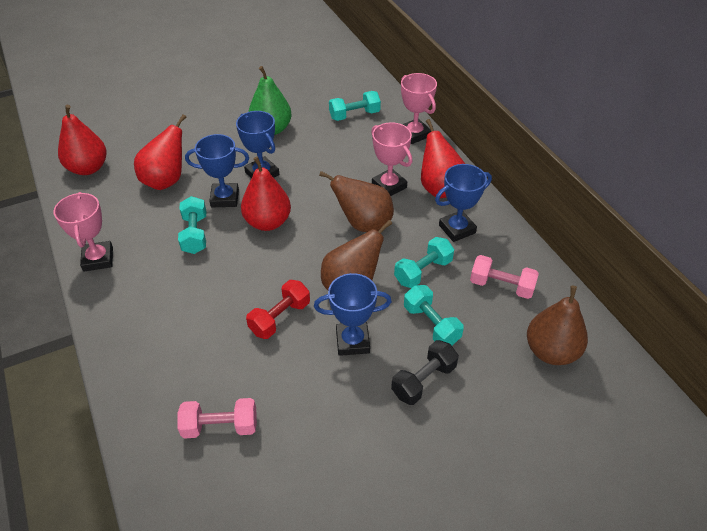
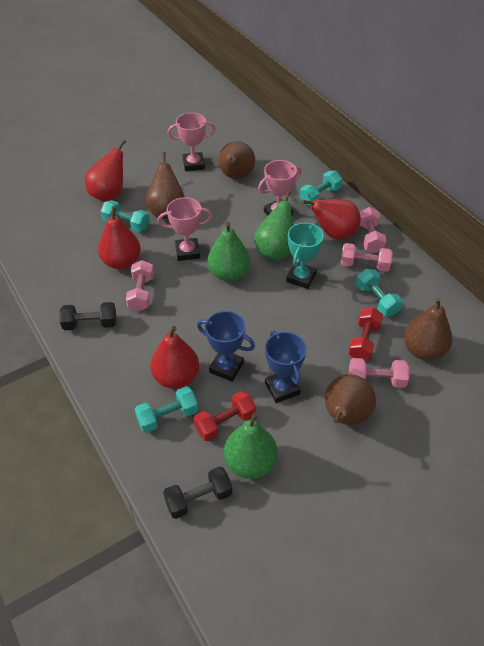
black dumbbell: [391,340,459,405] = 1 -> [59,302,116,330] [163,466,232,519] = 2
blue trophy: [185,134,249,207] [236,111,279,179] [314,273,392,356] [435,164,492,242] = 4 -> [197,311,255,382] [265,331,307,403] = 2
brown pear: [319,171,394,232] [321,220,392,290] [527,286,588,365] = 3 -> [146,152,185,219] [218,141,255,179] [325,374,376,425] [404,298,452,360] = 4
green pear: [248,66,292,135] = 1 -> [208,222,250,281] [224,413,278,479] [254,190,293,260] = 3
pink dumbbell: [177,398,257,439] [470,255,539,299] = 2 -> [126,260,154,312] [340,243,393,272] [349,358,409,388] [359,207,386,253] = 4
red dumbbell: [246,280,310,339] = 1 -> [194,391,256,441] [348,307,383,360] = 2
turquoise trophy: none = 0 -> [286,223,324,289] = 1

